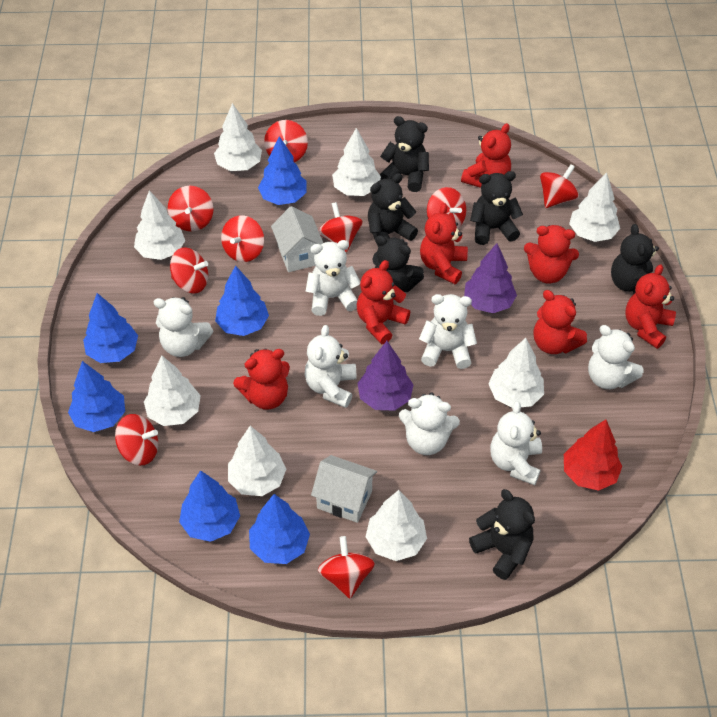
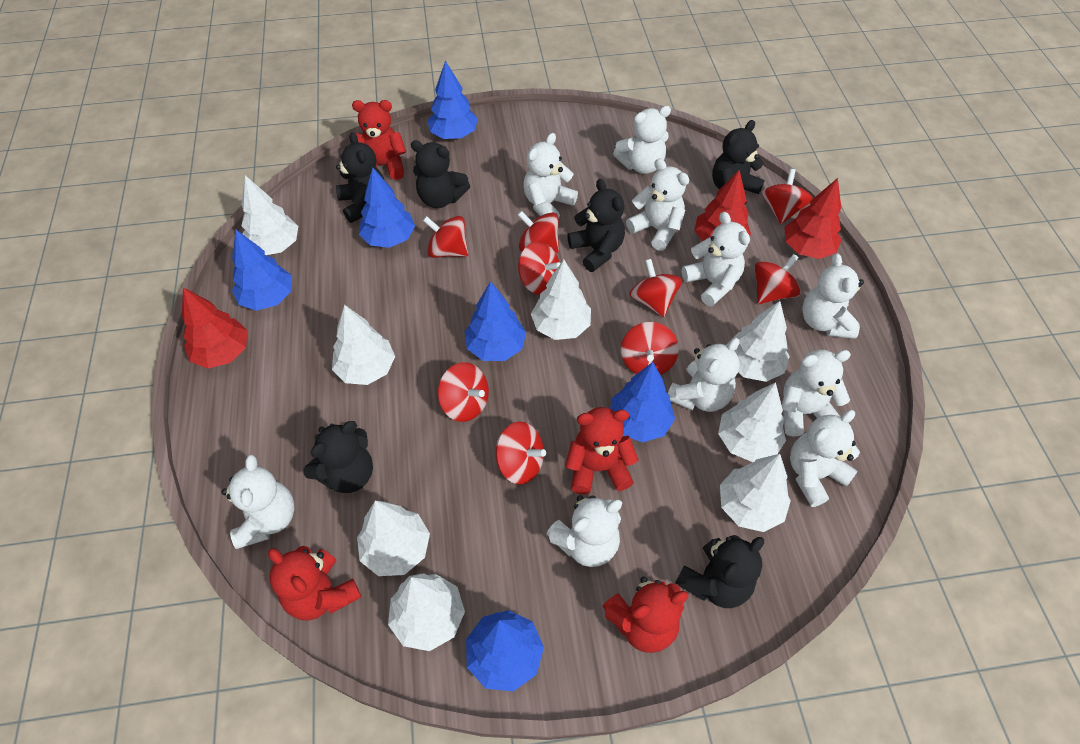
purple tree: [357,341,414,410] [464,243,517,313] = 2 -> none = 0
red teddy bear: [233,348,290,409] [357,260,410,344] [420,203,468,284] [461,123,511,188] [524,225,579,284] [533,290,587,354] [625,264,676,349] = 7 -> [268,546,361,621] [352,100,406,180] [565,407,639,495] [603,577,689,653] = 4
red tree: [564,419,622,491] = 1 -> [182,287,247,368] [694,170,751,241] [784,178,842,259] = 3
white house: [271,206,323,272] [311,455,377,523] = 2 -> none = 0
white teddy bear: [154,297,213,357] [304,325,357,408] [305,240,360,316] [399,393,460,455] [419,294,477,369] [490,401,542,485] [588,325,643,389] = 7 -> [221,455,295,549] [523,133,578,218] [546,495,622,567] [613,106,671,174] [626,158,689,251] [668,338,740,412] [682,212,750,306] [782,350,851,437] [790,410,860,507] [802,254,864,339] = 10

